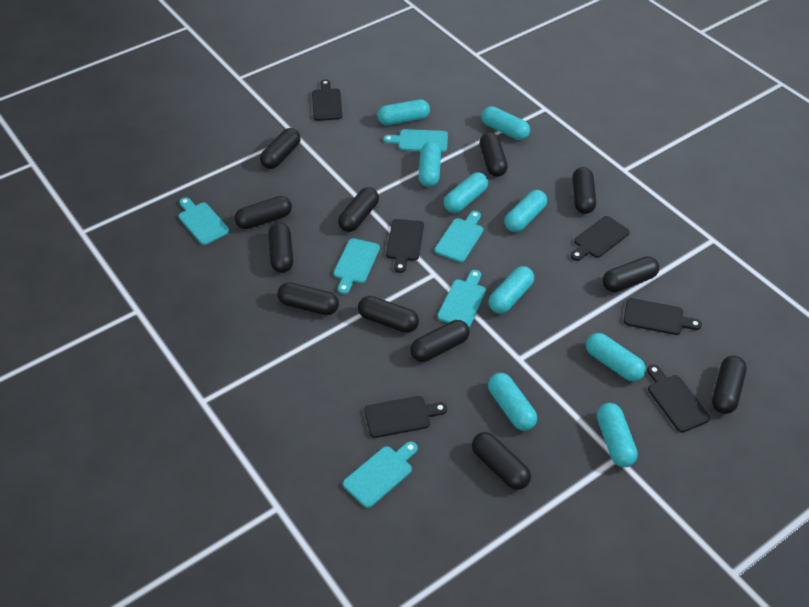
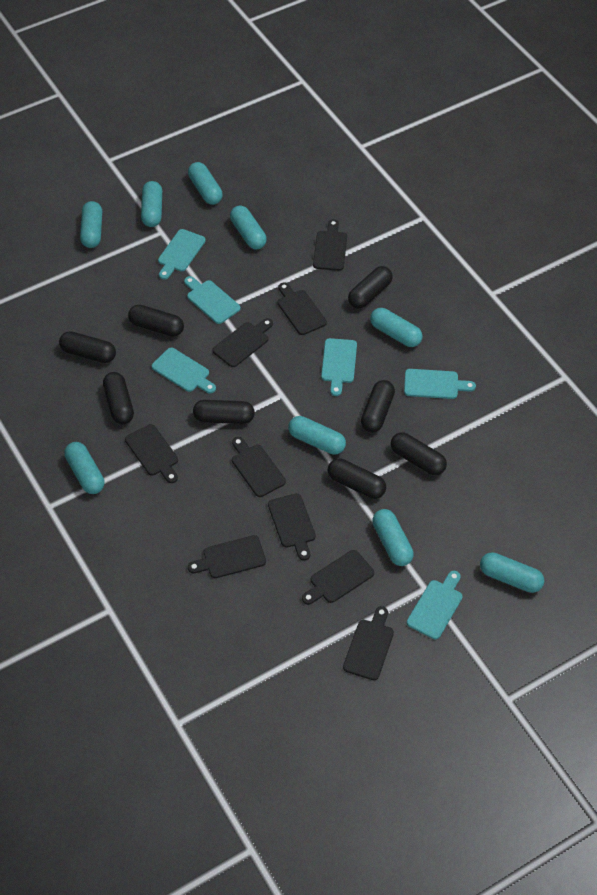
black capsule: [234,196,292,229] [260,128,301,169] [268,223,293,273] [277,282,339,315] [338,187,379,232] [358,296,419,333] [410,320,470,362] [472,432,531,490] [479,132,508,177] [572,167,596,214] [602,256,659,292] [712,356,747,414] = 12 -> [59,331,116,363] [103,372,134,424] [128,305,184,337] [193,400,255,424] [328,458,386,499] [348,266,393,309] [361,380,395,433] [391,432,447,475] = 8
black cutting board: [312,80,342,121] [364,396,447,438] [386,219,424,273] [571,216,630,261] [624,298,702,335] [647,365,710,433] = 6 -> [125,424,178,483] [188,535,266,578] [213,318,273,367] [232,437,286,497] [268,493,316,561] [278,283,327,335] [302,550,374,605] [313,219,347,271] [343,606,394,680] = 9

